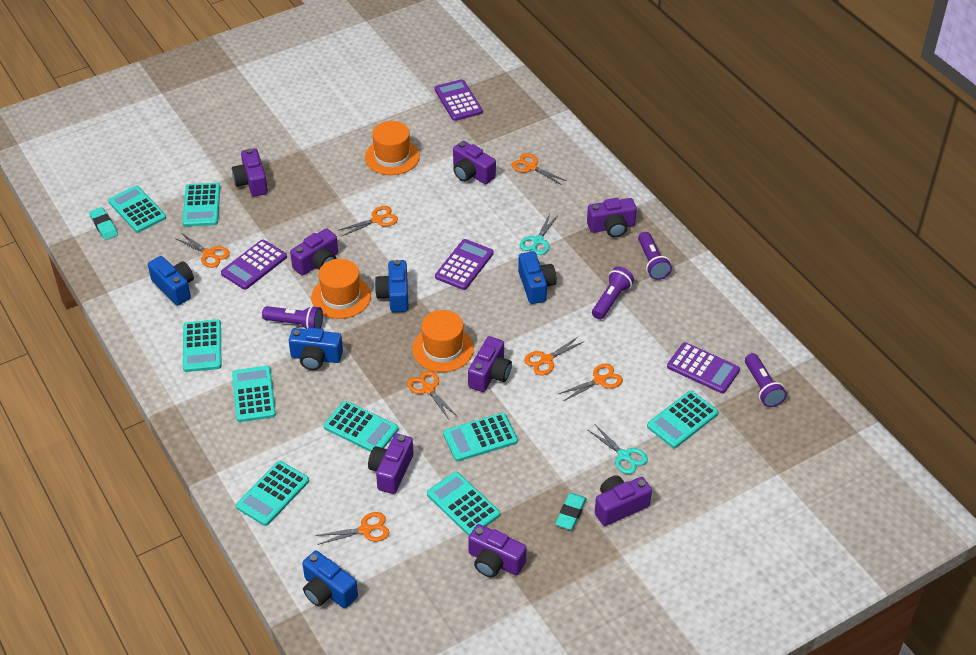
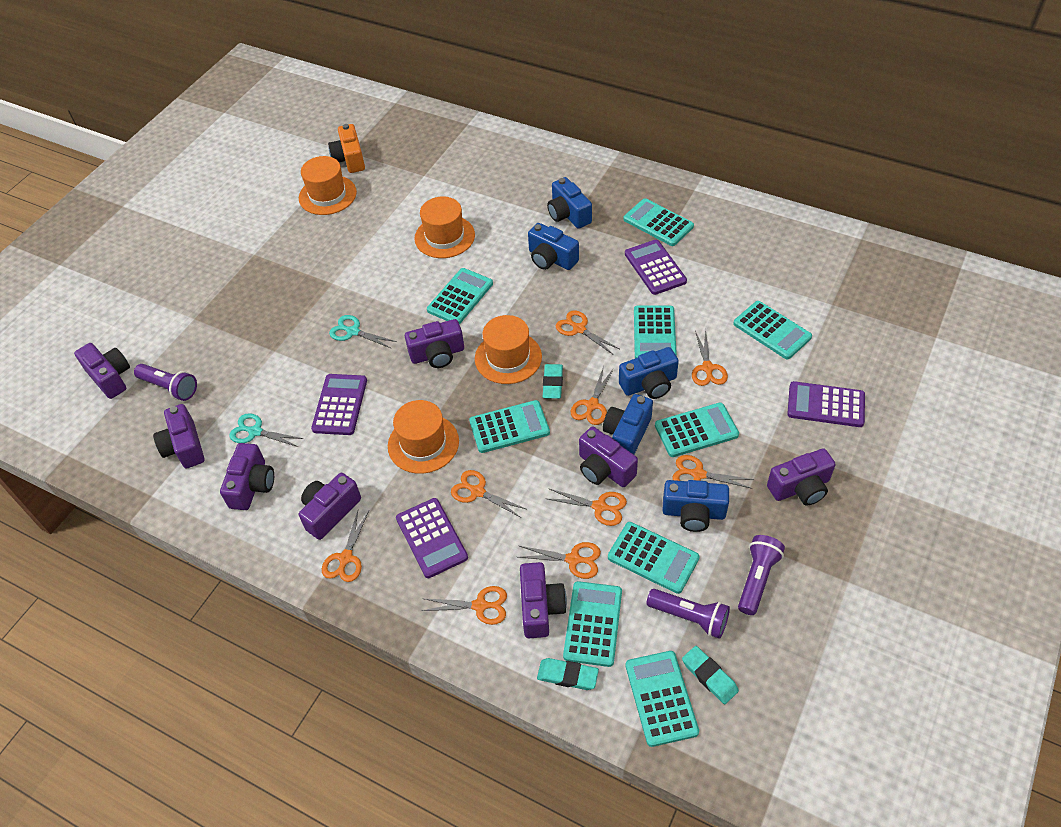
orange camera: none = 0 -> [328,124,365,173] = 1
orange hat: [311,259,371,319] [365,121,420,175] [412,310,474,372] = 3 -> [299,156,357,215] [388,400,459,474] [414,196,475,258] [475,315,542,384] = 4
orange scissors: [175,233,230,268] [315,512,389,545] [339,206,398,236] [407,371,458,420] [512,153,567,185] [524,336,585,375] [558,364,623,401] = 7 -> [322,511,369,582] [421,586,507,625] [451,470,526,518] [518,542,601,579] [548,488,627,526] [556,310,619,354] [571,366,614,425] [672,455,754,489] [692,329,728,386] = 9
purple flashlight: [262,306,323,329] [592,267,634,320] [638,232,672,280] [745,353,787,407] = 4 -> [134,364,197,401] [646,589,730,639] [738,535,785,615] = 3
turquoise eraser: [89,207,118,240] [555,493,587,530] = 2 -> [537,658,599,690] [543,364,563,399] [682,646,739,704] = 3

